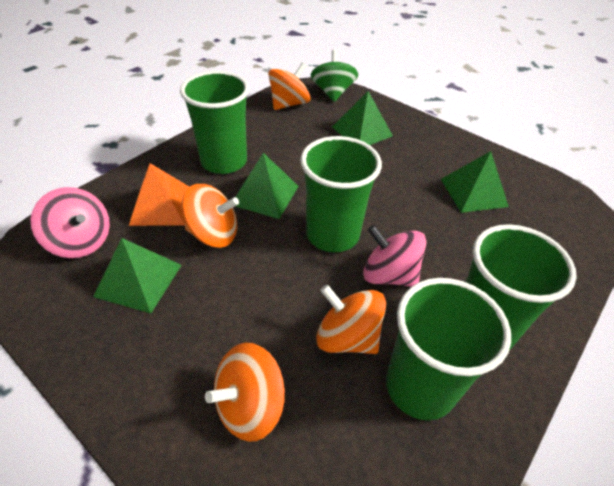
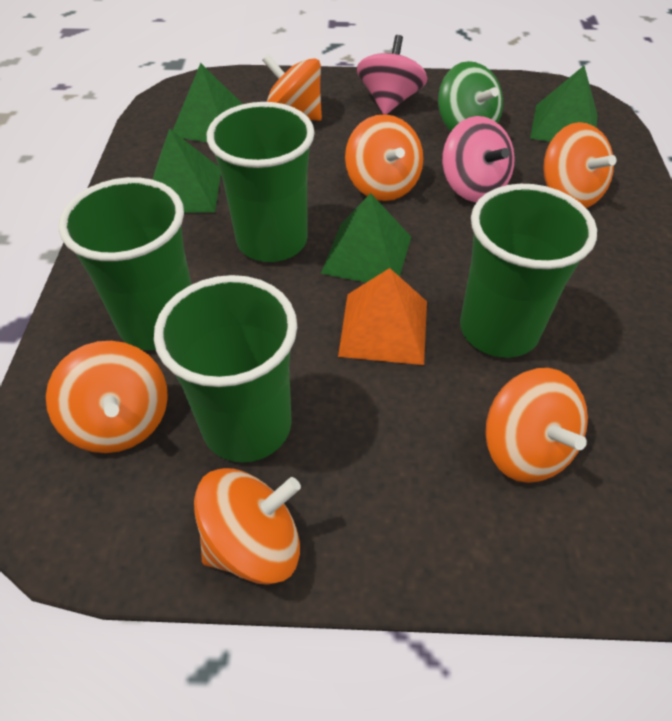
orange spinning top: [182,184,239,248] [205,343,285,442] [268,62,311,110] [316,285,386,354] = 4 -> [46,341,168,453] [194,468,301,585] [262,54,322,121] [345,114,423,201] [485,368,588,483] [543,122,616,208] = 6

